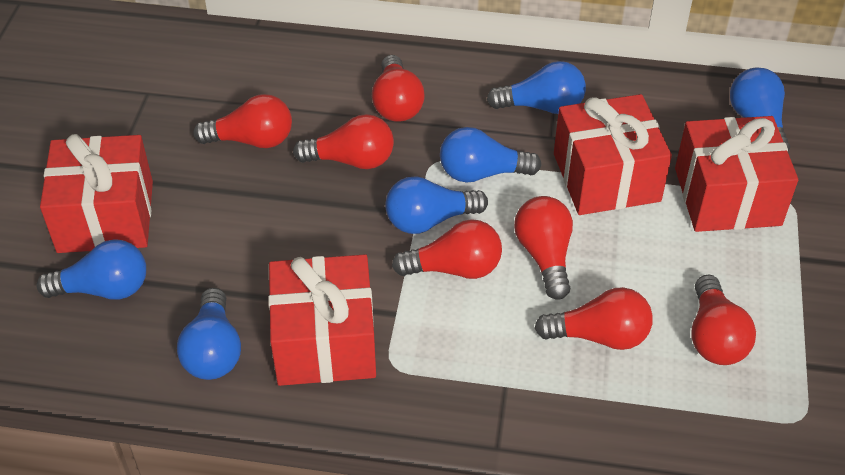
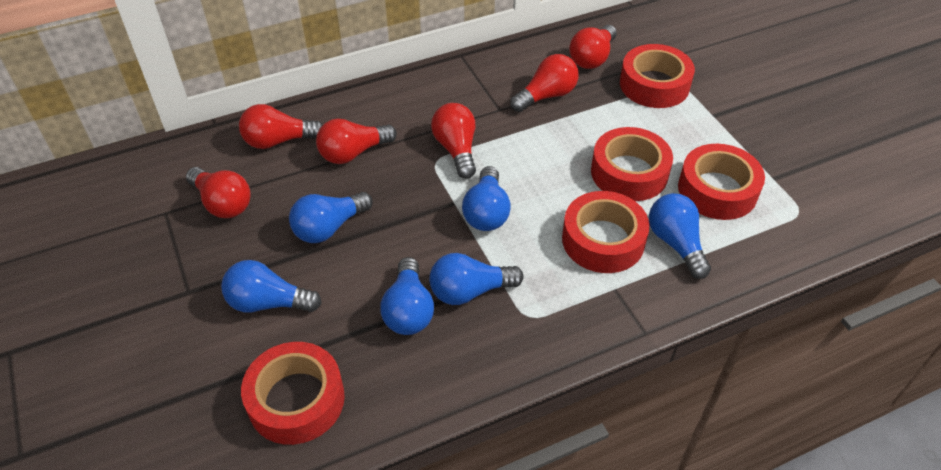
red gift: [40,134,153,253] [268,254,376,386] [554,94,672,215] [675,116,798,232] = 4 -> none = 0
red light bulb: [194,94,292,148] [293,114,394,169] [372,55,425,122] [392,219,502,279] [514,196,573,300] [535,287,653,350] [691,275,756,365] = 7 -> [186,167,251,218] [239,104,322,149] [316,118,397,164] [431,103,476,179] [510,54,579,112] [569,25,617,69] = 6
red tape: none = 0 -> [241,342,345,445] [562,191,650,273] [591,127,673,201] [620,44,695,108] [678,144,765,220] = 5

